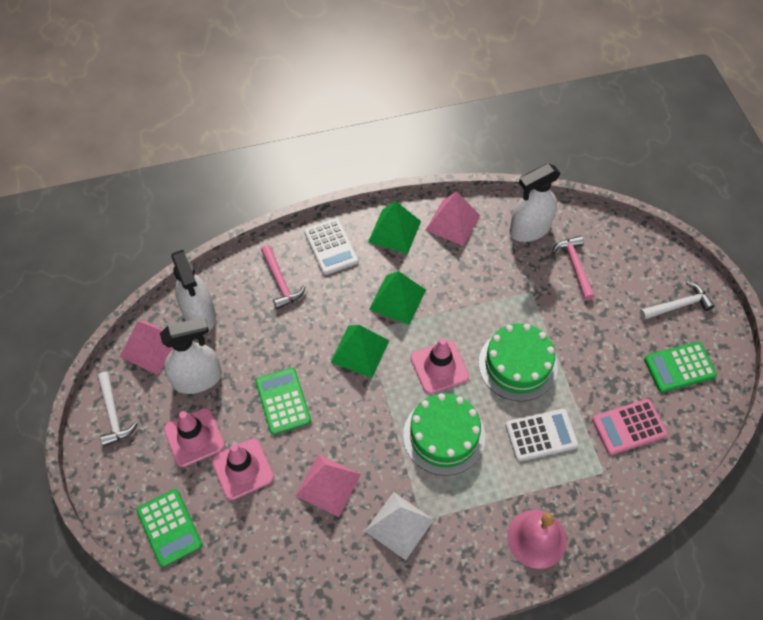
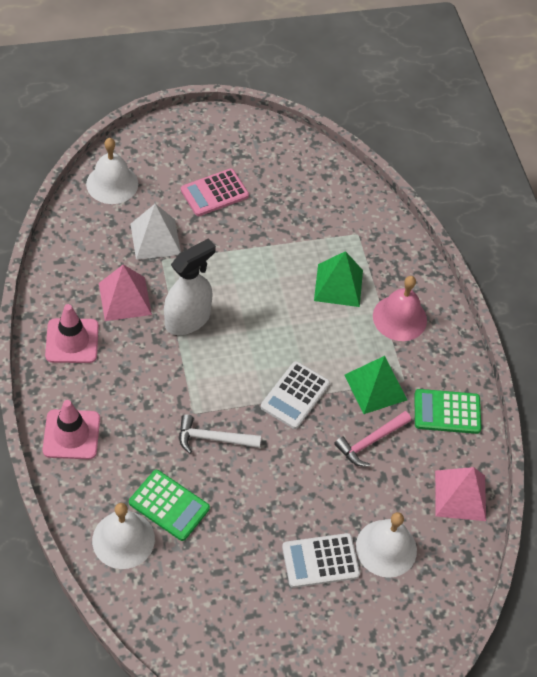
green cake: [403,393,485,476] [479,323,558,401] = 2 -> none = 0
green calculator: [136,489,202,567] [256,368,311,435] [644,342,717,393] = 3 -> [129,470,210,541] [414,389,481,434] = 2
green pyramid: [331,325,389,378] [368,201,421,254] [369,271,426,325] = 3 -> [314,251,363,307] [345,356,407,414] = 2
pink hammer: [261,245,305,309] [552,236,595,300] = 2 -> [334,411,411,467] = 1
pink pyramid: [120,321,173,375] [296,454,361,517] [426,192,480,246] = 3 -> [99,265,152,321] [435,467,486,521] = 2
pink traffic cone: [164,408,225,467] [211,439,274,500] [411,338,469,394] = 3 -> [43,400,100,459] [45,304,99,363] = 2
white bell: none = 0 -> [86,138,138,204] [92,503,155,569] [356,512,417,578] = 3
white hammer: [98,372,138,447] [640,281,715,320] = 2 -> [179,414,261,454] = 1
white spray bottle: [160,317,222,394] [171,250,216,331] [510,163,561,242] = 3 -> [164,239,216,335] = 1

